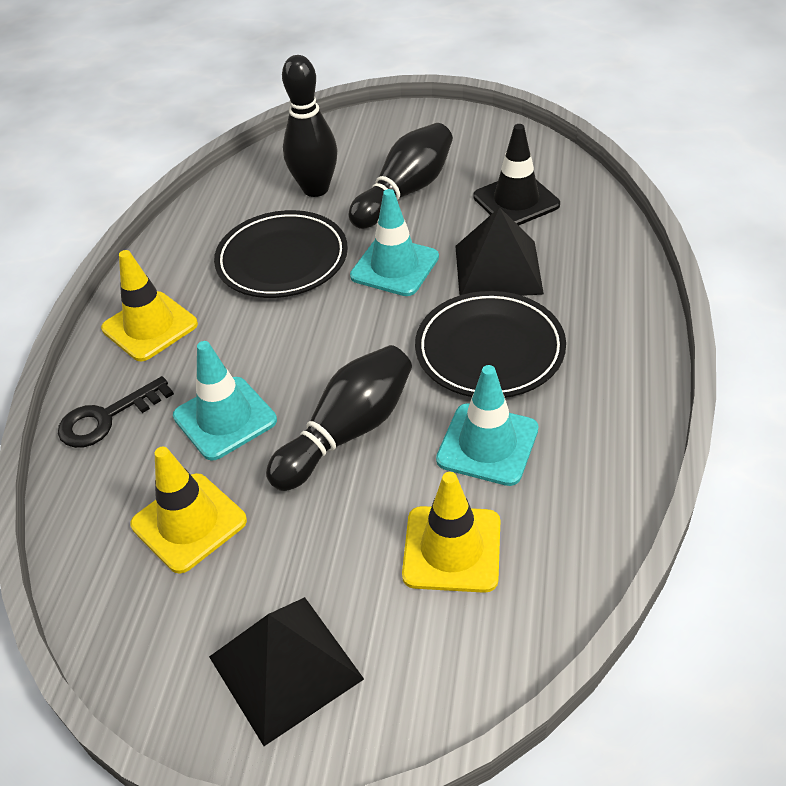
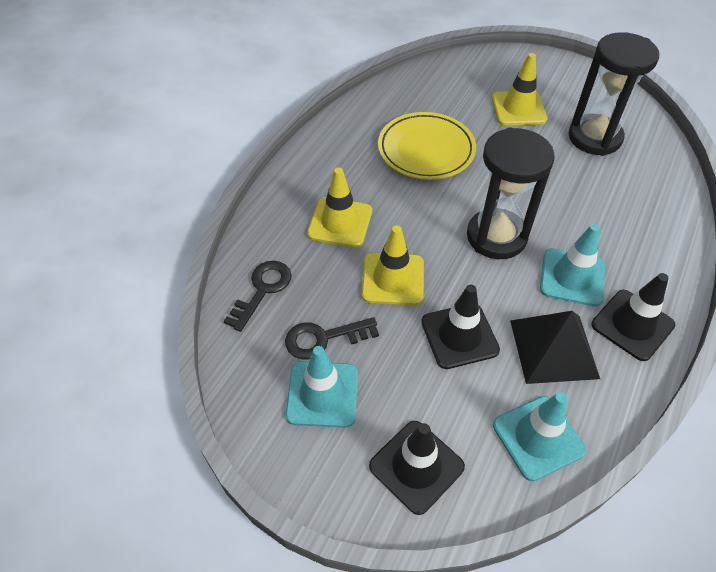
black bowling pin: [266,345,412,491] [282,55,337,197] [349,123,453,229] = 3 -> none = 0
black hourglass: none = 0 -> [467,128,555,259] [568,32,659,156] = 2
black key: [58,376,174,448] = 1 -> [224,261,291,332] [285,317,379,360] = 2
black plate: [214,210,348,298] [415,291,566,398] = 2 -> none = 0
black pyramid: [209,597,364,746] [455,207,544,296] = 2 -> [510,311,600,384] = 1
black traffic cone: [473,124,560,226] = 1 -> [369,421,465,515] [421,285,500,369] [591,273,676,361] = 3
yellow plate: none = 0 -> [378,112,476,180] = 1

